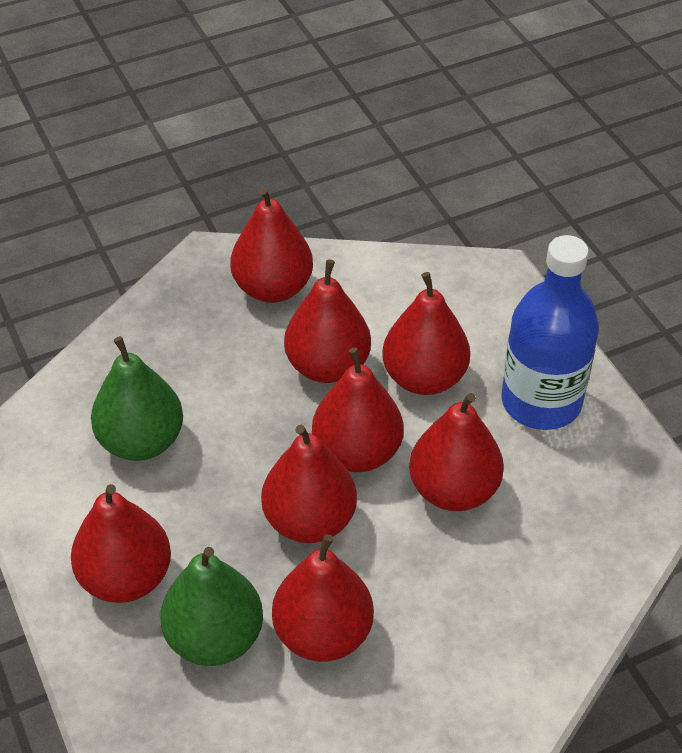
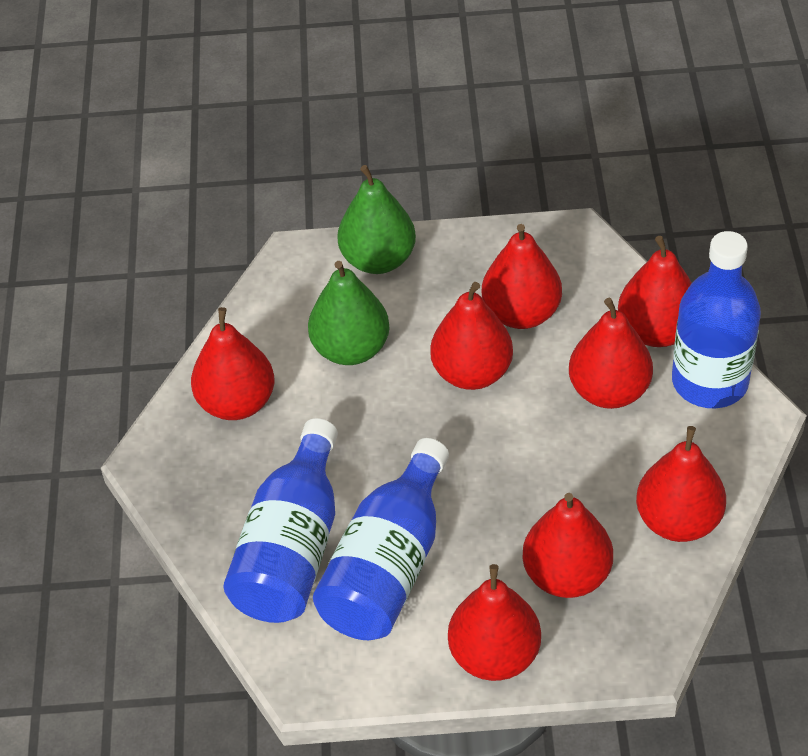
blue bottle: [501,235,599,430] = 1 -> [223,418,338,623] [313,438,449,640] [672,231,761,408] = 3

